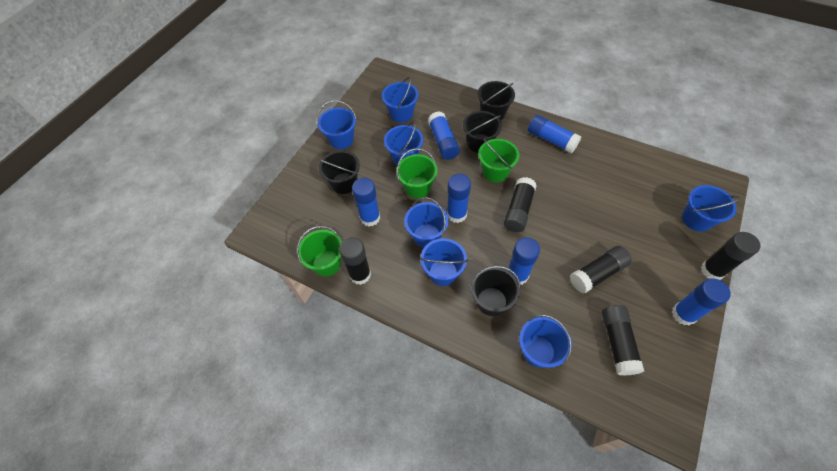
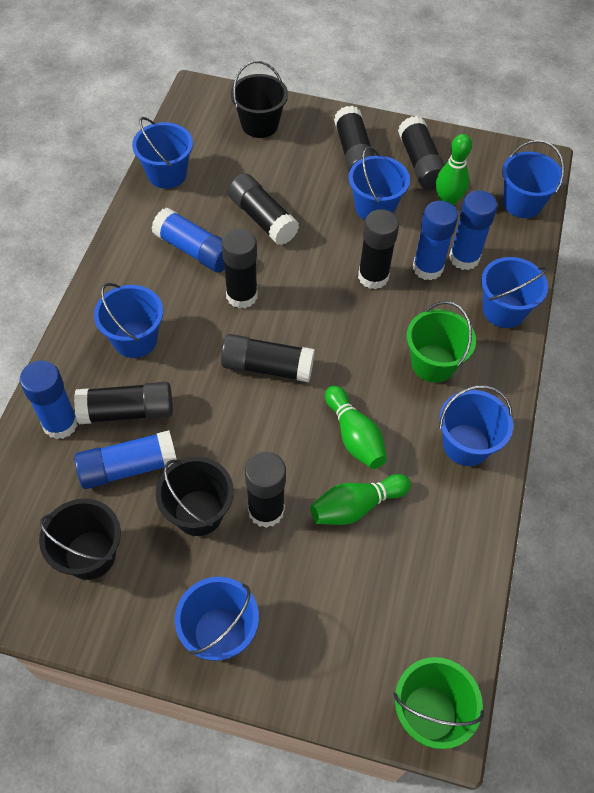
black bucket: [319,150,360,194] [463,111,502,153] [470,266,521,316] [478,81,515,120] = 4 -> [39,499,121,580] [156,457,234,536] [231,61,288,138] = 3
black glue stick: [339,237,371,285] [504,177,537,232] [570,246,632,294] [602,305,644,376] [701,232,760,280] = 5 -> [74,382,173,424] [221,228,258,308] [221,334,315,382] [228,173,299,245] [245,452,286,528] [334,106,375,172] [358,209,399,289] [398,116,445,190] = 8
blue glue stick: [352,178,380,226] [428,111,460,160] [447,174,471,223] [507,237,540,285] [528,115,581,153] [672,278,731,325] = 6 -> [20,361,78,439] [74,430,177,489] [151,207,225,272] [413,201,458,281] [449,190,498,270] = 5
green bowling pin: none = 0 -> [310,474,411,525] [325,386,387,469] [436,134,472,206] = 3
green bucket: [297,226,342,277] [396,148,438,198] [478,139,519,182] = 3 -> [393,657,484,749] [407,301,476,383] = 2

